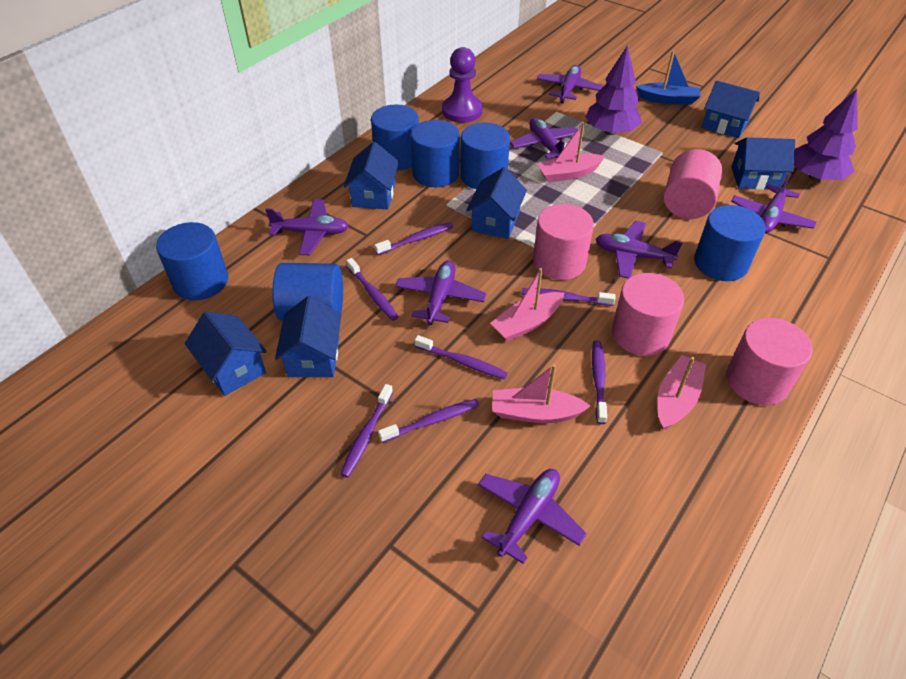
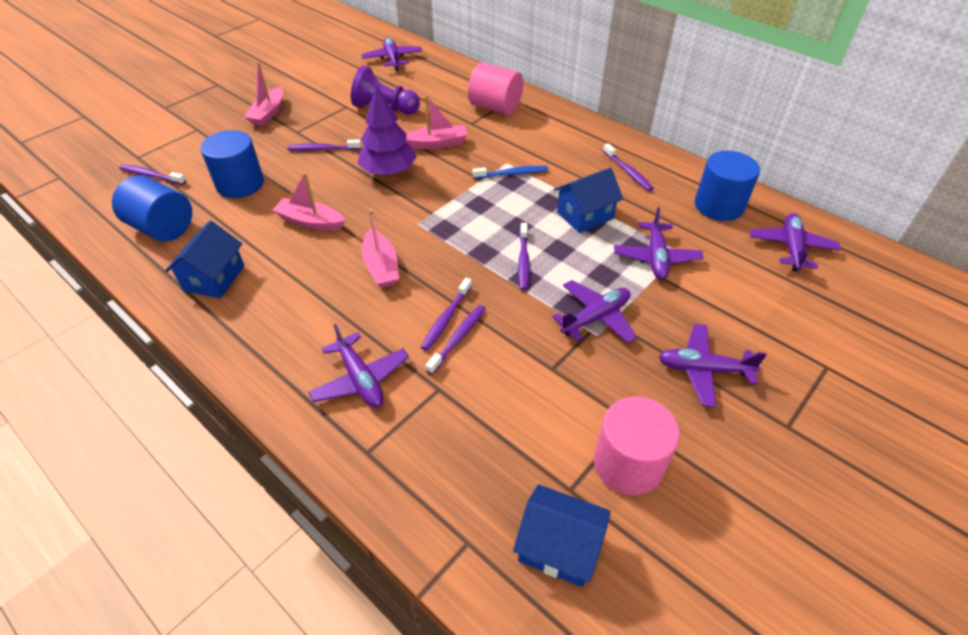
blue boat: [636,50,701,105] = 1 -> none = 0
blue cylinder: [156,222,228,300] [273,263,343,321] [371,104,419,170] [411,120,460,187] [460,122,510,189] [694,205,766,281] = 6 -> [112,175,192,241] [200,130,264,198] [695,151,760,221] = 3
blue house: [185,311,267,396] [275,296,342,377] [344,142,399,210] [466,167,527,239] [702,81,760,138] [731,137,795,190] = 6 -> [165,221,244,298] [513,484,610,587] [554,168,623,233] = 3
blue toothbrush: none = 0 -> [472,166,548,179] = 1
pink cylinder: [533,204,594,280] [612,273,684,356] [664,149,722,219] [726,318,813,405] = 4 -> [468,63,523,115] [594,396,680,495] = 2
purple plane: [265,199,348,255] [395,260,486,325] [478,469,587,564] [510,118,578,159] [537,65,603,104] [596,221,683,279] [731,173,817,233] = 7 -> [308,323,409,408] [361,37,422,71] [552,280,637,343] [614,207,703,279] [659,324,767,407] [750,213,841,272] = 6
purple toothbrush: [340,384,393,477] [346,258,398,321] [374,222,453,255] [378,399,480,443] [415,335,508,379] [522,288,615,306] [592,340,607,424] = 7 -> [119,164,186,185] [287,140,361,151] [421,278,472,351] [426,305,486,375] [518,223,530,290] [603,143,654,191] = 6
purple tree: [585,45,642,135] [794,89,858,181] = 2 -> [358,83,417,176] = 1

